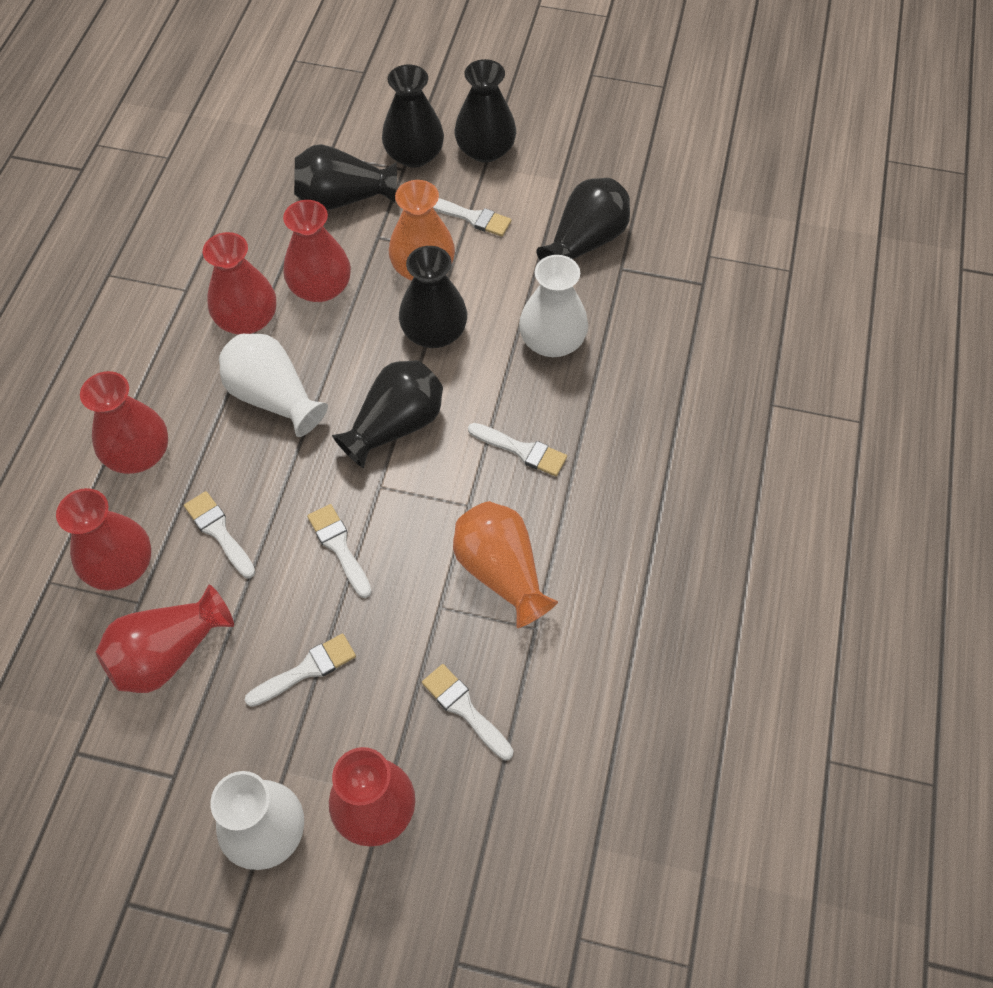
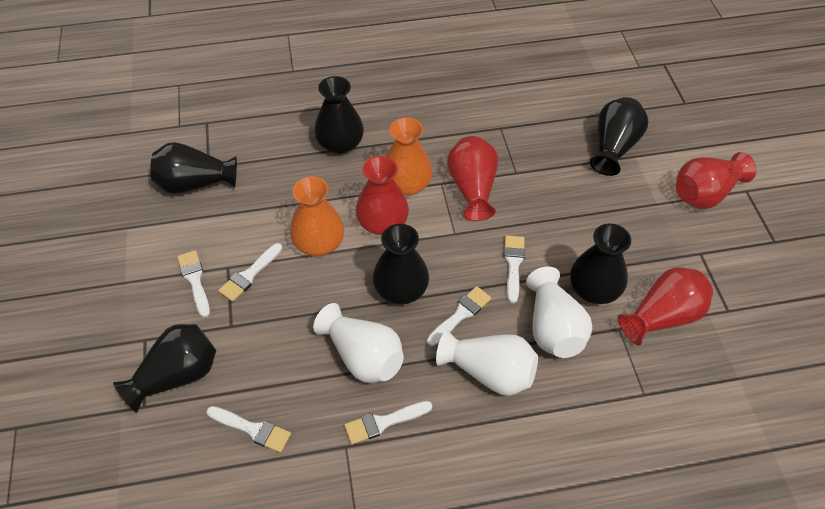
red vase: [56,488,151,591] [80,371,168,474] [96,585,234,693] [203,232,276,335] [283,200,351,302] [329,747,415,847] = 6 -> [356,156,409,235] [447,136,498,221] [618,267,713,346] [676,152,756,209] = 4

